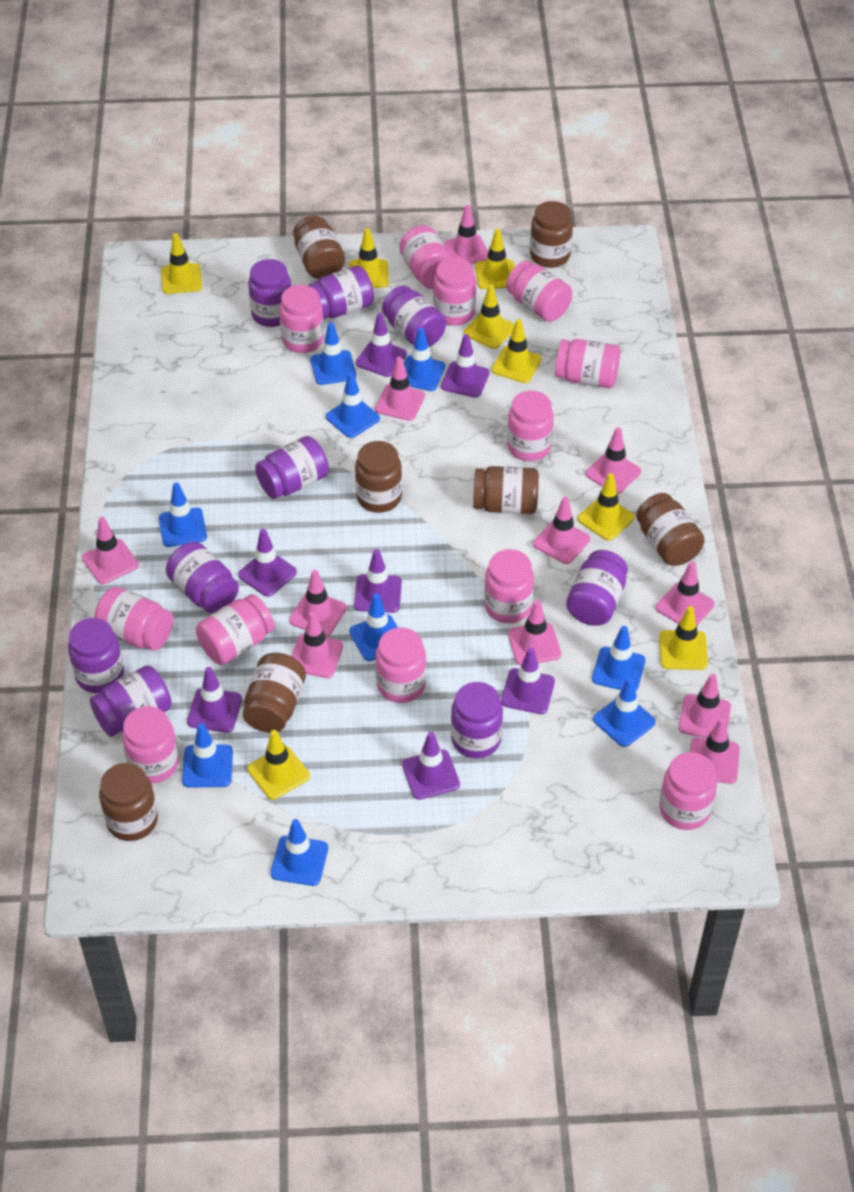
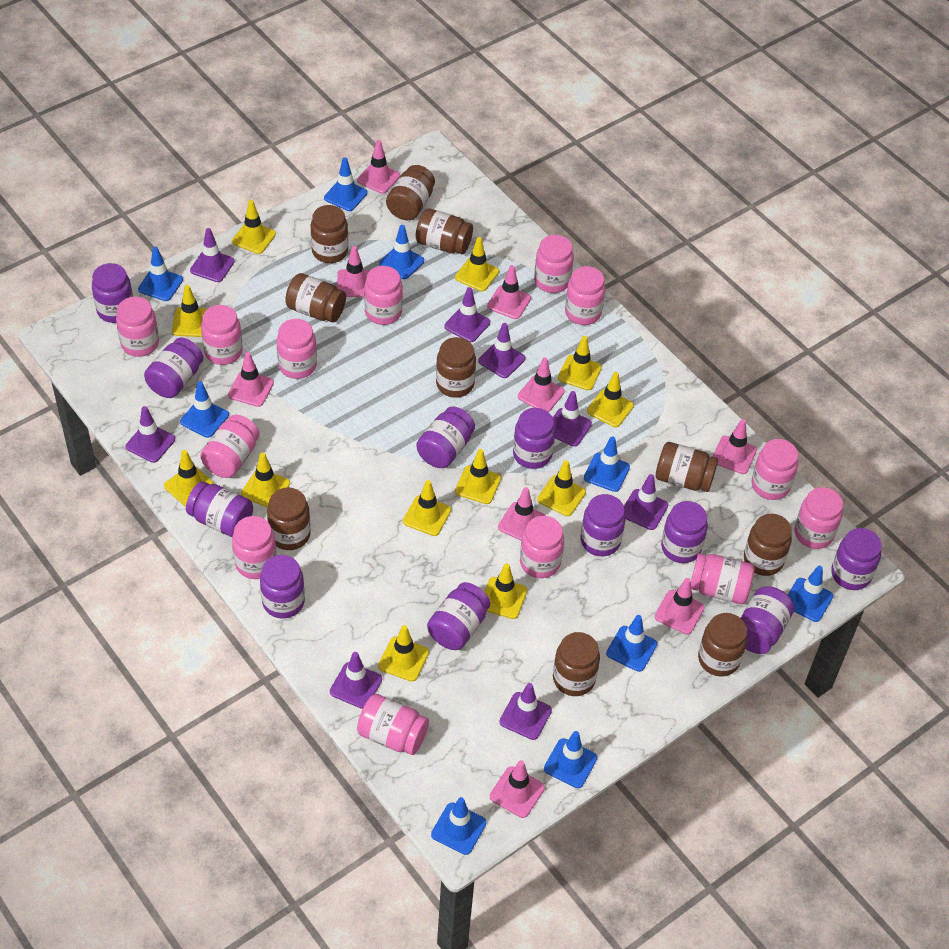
brown jar: [99,763,158,841] [243,653,306,733] [293,216,345,279] [355,441,402,513] [473,466,539,514] [530,201,573,268] [636,493,705,566] = 7 -> [267,487,311,550] [285,273,346,322] [311,205,348,263] [386,165,435,220] [416,208,473,254] [436,337,476,397] [553,632,600,696] [656,442,718,492] [698,613,748,677] [744,514,792,576] = 10
pink jar: [94,587,173,651] [122,706,179,783] [196,594,275,665] [279,285,324,353] [376,627,426,703] [399,225,451,289] [433,258,476,326] [484,549,534,623] [506,261,572,322] [507,391,554,461] [555,339,620,388] [659,752,717,830] = 12 -> [116,297,159,357] [200,415,260,478] [201,305,243,365] [232,516,277,579] [277,319,317,379] [357,694,429,755] [364,266,403,325] [520,516,564,578] [534,235,574,293] [565,266,605,325] [691,553,755,604] [752,439,798,500] [794,487,843,549] = 13
pink traffic cone: [82,517,139,584] [289,570,347,637] [291,612,343,678] [375,357,425,421] [444,205,488,264] [508,600,561,665] [533,497,590,564] [586,427,641,494] [656,561,715,625] [679,674,731,738] [690,718,740,784] = 11 -> [228,352,274,407] [337,246,370,297] [357,140,400,194] [487,265,531,319] [490,760,545,818] [498,487,546,541] [518,357,565,412] [654,578,705,634] [713,419,757,474] = 9
purple jar: [68,618,124,693] [90,665,172,737] [166,542,239,614] [248,259,291,327] [255,436,329,499] [308,266,374,319] [382,286,446,347] [451,682,503,758] [566,550,628,626] = 9 -> [92,263,133,323] [144,338,203,398] [186,481,253,537] [260,555,305,619] [416,406,475,468] [427,582,490,650] [513,408,555,469] [581,494,626,556] [661,501,708,563] [741,586,794,654] [831,528,882,590] = 11
purple traffic cone: [187,667,242,733] [238,529,297,597] [354,549,402,613] [356,313,407,377] [402,732,460,800] [441,334,490,398] [501,648,555,714] = 7 -> [126,406,175,463] [190,228,235,282] [330,652,382,709] [444,287,490,342] [478,323,525,378] [499,683,552,740] [553,391,592,447] [624,474,668,530] = 8
yellow traffic cone: [161,233,202,294] [247,730,310,800] [349,228,389,288] [464,284,515,349] [475,229,515,289] [492,319,542,383] [578,473,635,541] [659,606,708,670] = 8 -> [164,450,215,507] [172,285,207,337] [232,200,276,254] [241,452,290,508] [378,625,429,682] [403,480,451,536] [455,237,499,291] [455,449,501,504] [484,563,527,619] [537,460,586,516] [558,336,602,390] [587,372,634,427] = 12

